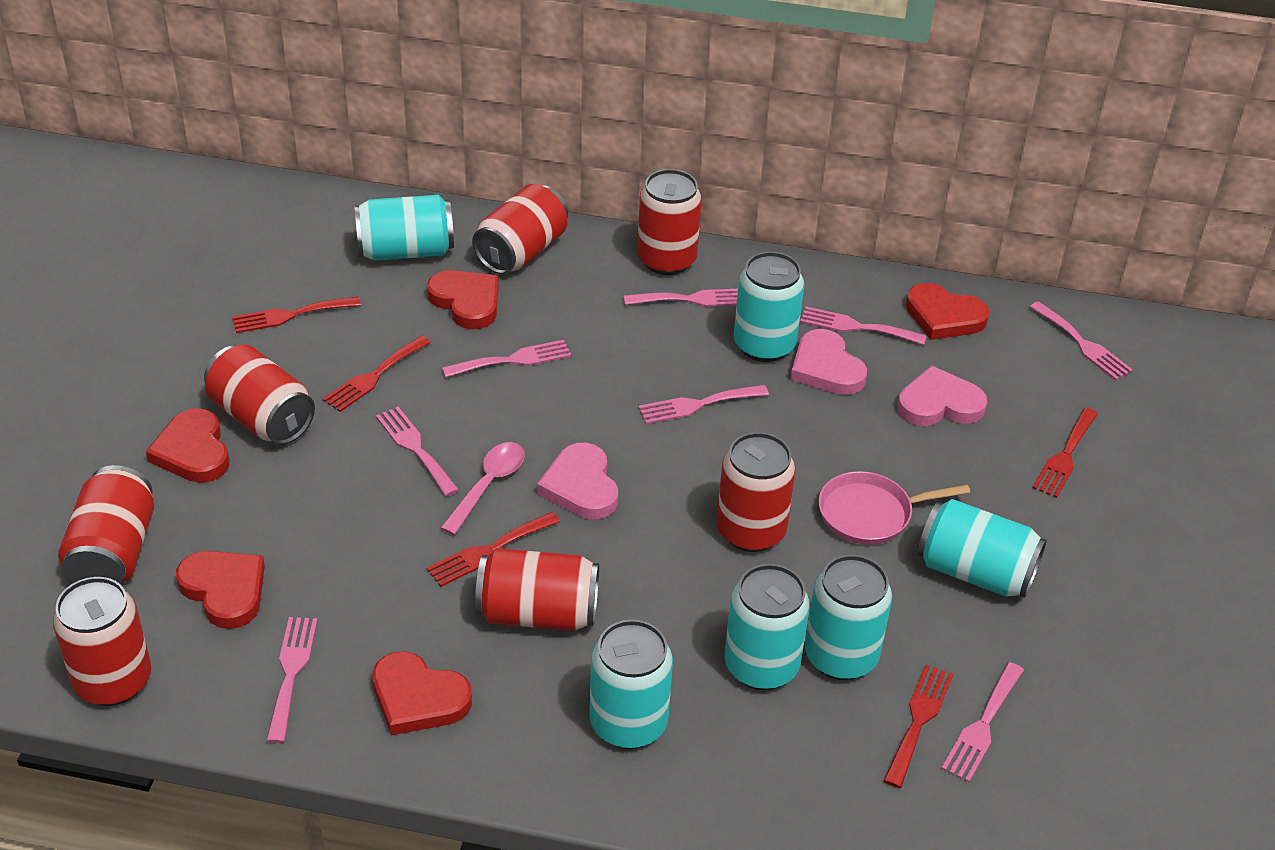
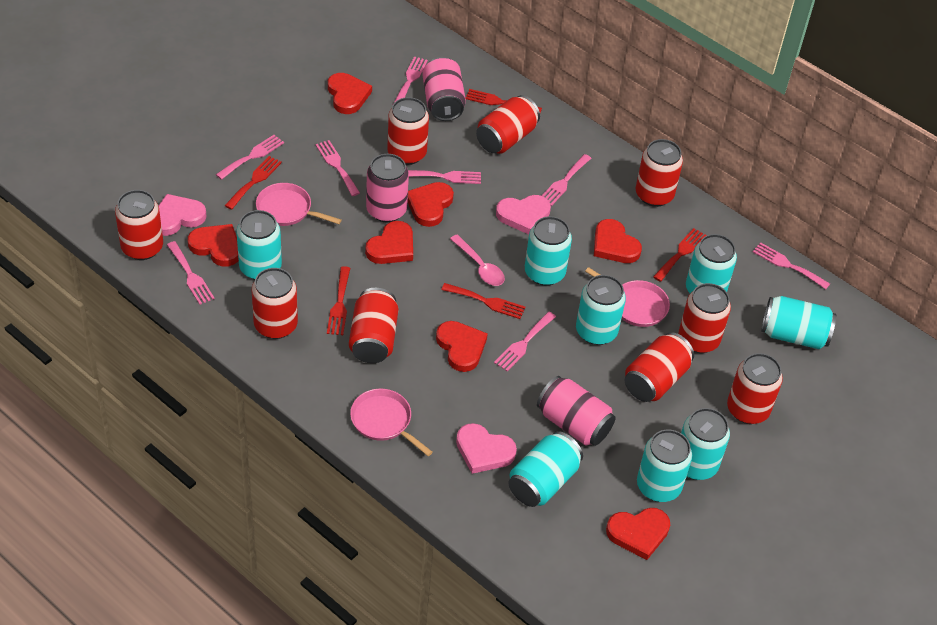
pink can: none = 0 -> [366,154,409,222] [422,57,466,121] [537,376,615,446] = 3
pink pan: [819,471,970,545] = 1 -> [256,183,342,226] [350,389,433,456] [585,267,670,327] = 3
red can: [53,577,151,706] [58,465,154,584] [204,344,315,445] [472,184,568,274] [475,548,599,631] [637,169,702,275] [717,432,796,552] = 7 -> [115,190,163,260] [252,268,298,339] [349,288,399,363] [387,97,429,165] [476,95,540,154] [625,332,694,402] [636,139,683,207] [679,283,731,353] [727,353,783,424] = 9
red heart: [146,408,229,483] [176,551,265,629] [372,651,472,735] [427,270,499,329] [906,283,990,340] = 5 -> [188,224,239,267] [328,73,372,114] [365,221,413,264] [408,182,454,227] [436,321,488,372] [594,219,642,263] [606,508,670,560] = 7
turquoise can: [354,195,454,261] [589,620,673,749] [724,564,810,690] [734,252,805,362] [805,555,892,680] [917,499,1047,598] = 6 -> [236,210,282,280] [508,431,583,507] [525,216,572,286] [576,275,626,345] [637,430,692,502] [681,408,730,480] [686,234,737,293] [761,296,836,349] = 8

